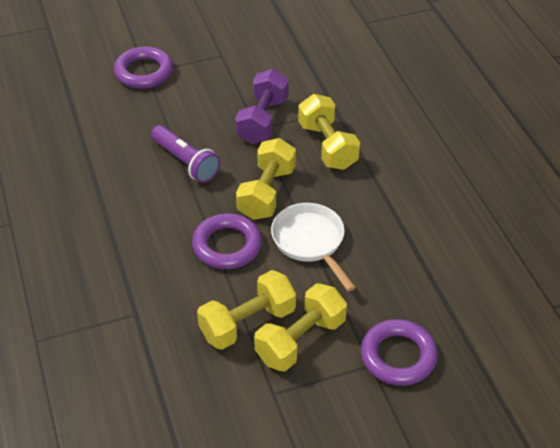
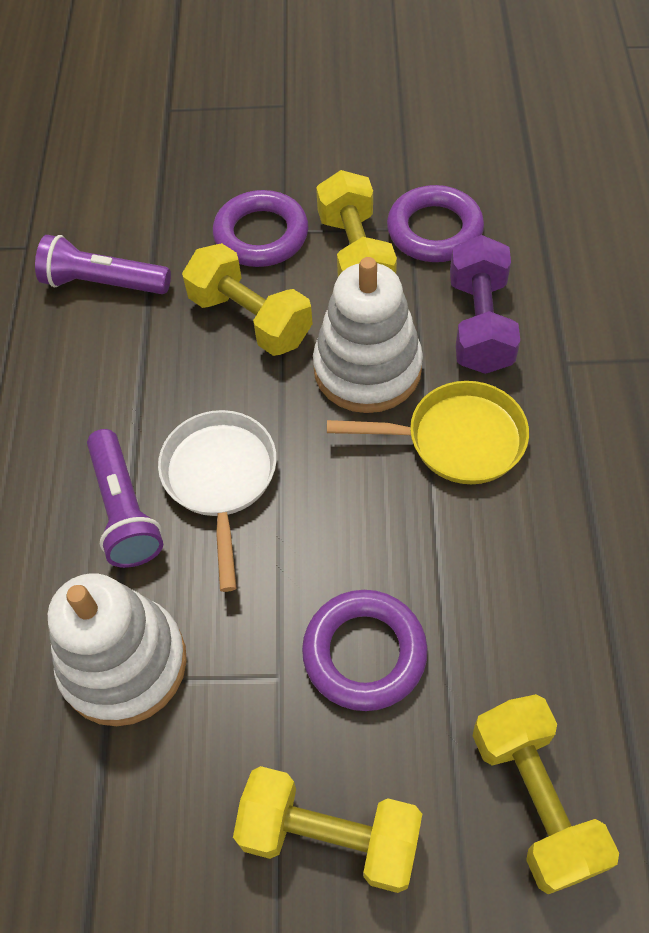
purple flashlight: [151,125,220,183] = 1 -> [35,235,171,294] [87,429,163,568] = 2
white stacking toy: none = 0 -> [48,573,187,726] [313,257,423,413] = 2
yellow pan: none = 0 -> [327,381,529,484] = 1

